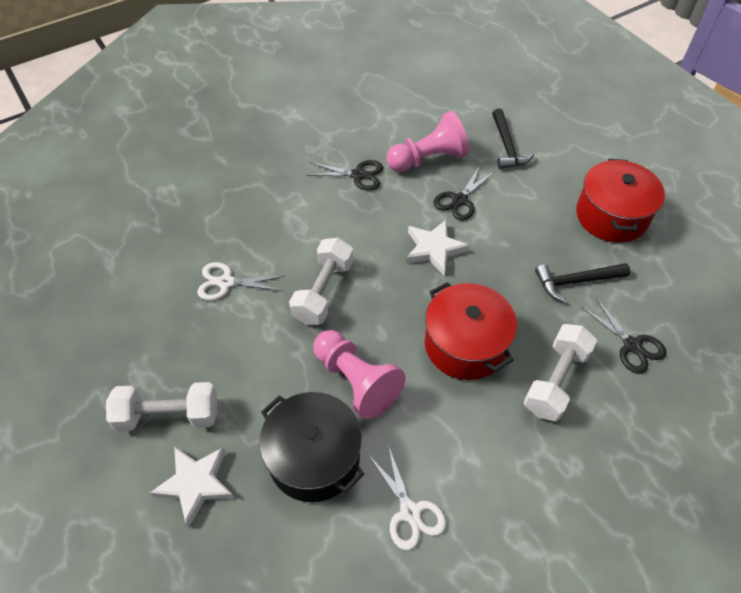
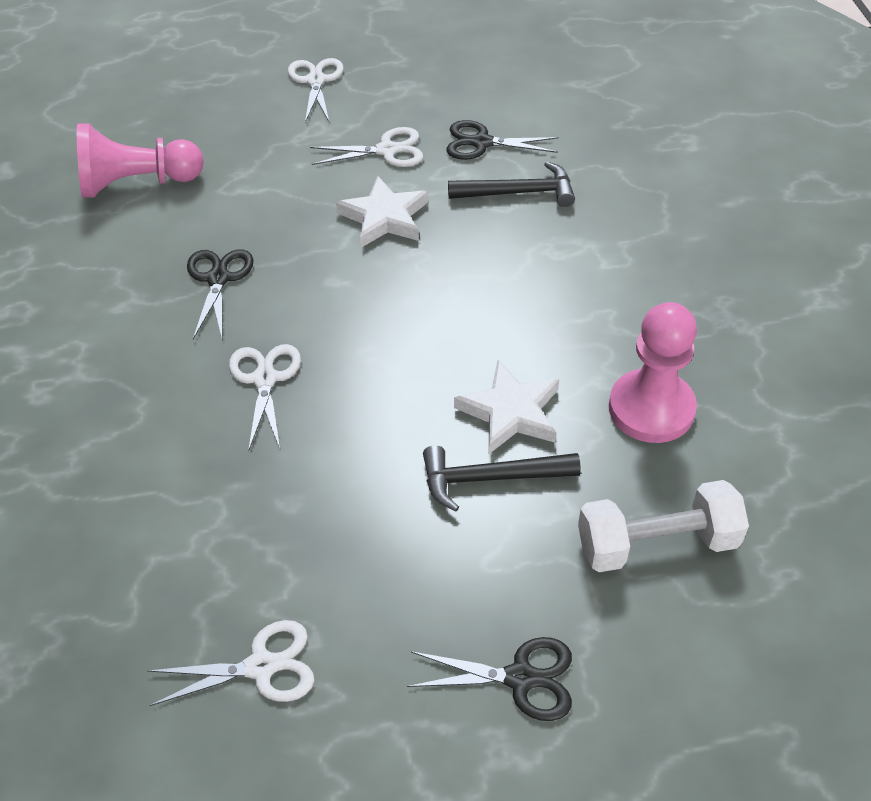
black pot: [259,392,364,502] = 1 -> none = 0
red pot: [425,282,517,380] [576,159,665,243] = 2 -> none = 0
white dumbbell: [106,382,217,431] [289,238,353,325] [524,324,597,421] = 3 -> [578,480,749,572] = 1
white scissors: [197,262,285,300] [369,445,446,550] = 2 -> [147,620,315,706] [229,344,301,452] [288,58,344,123] [310,127,423,167] = 4

